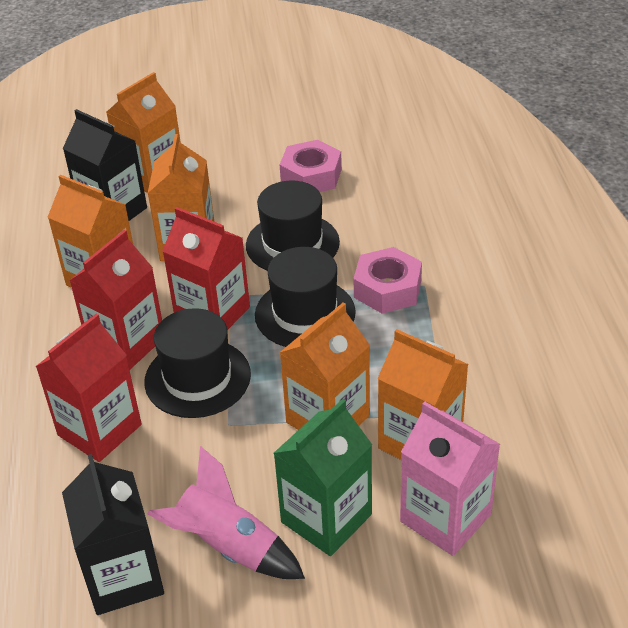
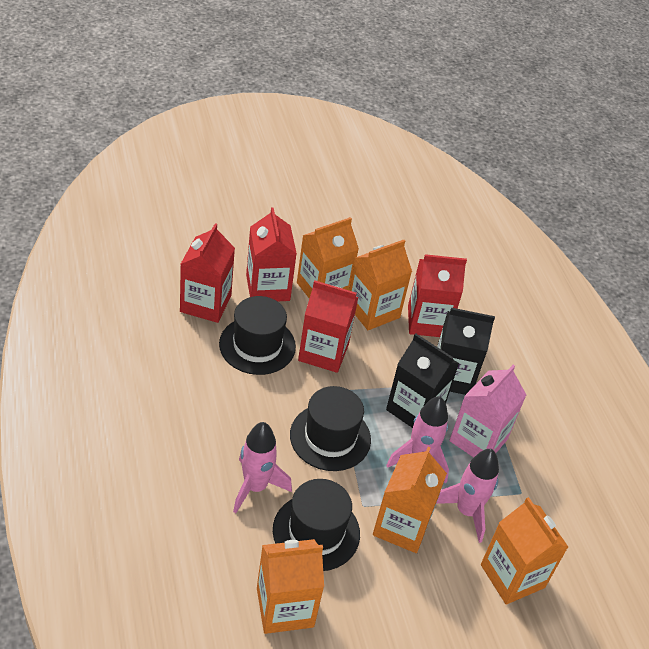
green carton: [274,399,372,556] = 1 -> none = 0
pink nut: [280,140,342,192] [354,247,422,314] = 2 -> none = 0
pink rocket: [147,446,305,579] = 1 -> [233,422,292,513] [386,396,449,483] [436,449,499,543] = 3
red carton: [35,314,142,462] [69,230,162,370] [162,207,250,330] = 3 -> [180,223,235,323] [246,207,297,302] [298,280,359,373] [408,254,467,337] = 4

